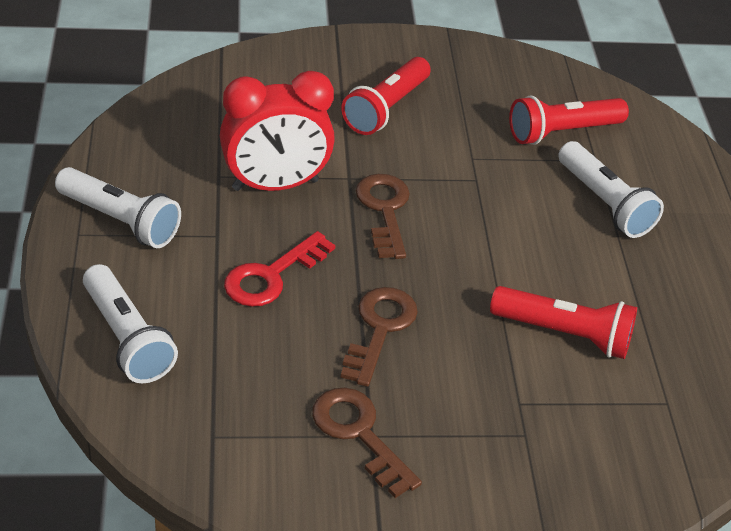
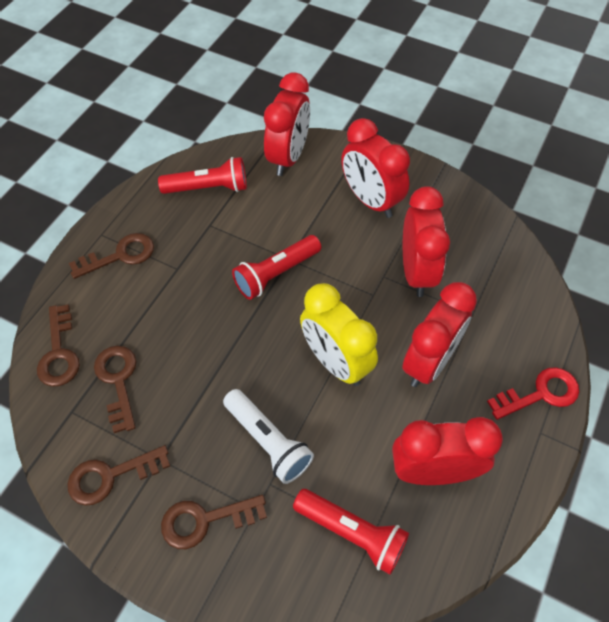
brown key: [312,388,422,498] [340,287,418,387] [356,174,410,259] = 3 -> [37,305,80,387] [67,445,170,506] [69,233,154,279] [94,346,136,433] [161,495,267,549] = 5
red clock: [220,71,335,191] = 1 -> [264,72,310,176] [341,118,410,218] [392,417,503,485] [402,282,477,387] [403,186,450,297] = 5
white flashlight: [55,167,181,248] [83,264,178,384] [558,141,664,238] = 3 -> [223,389,314,484] = 1
yellow clock: none = 0 -> [300,283,378,386] = 1

